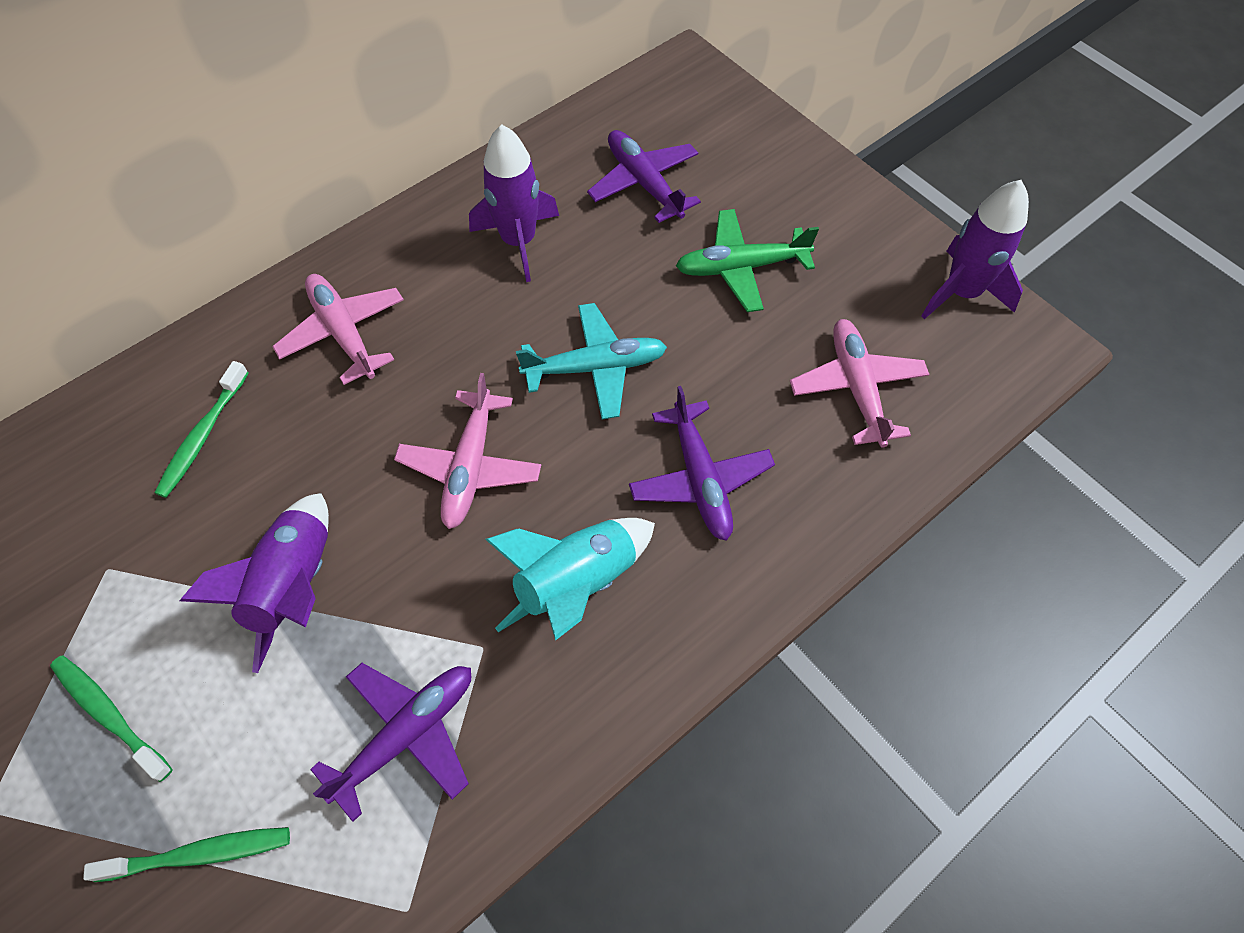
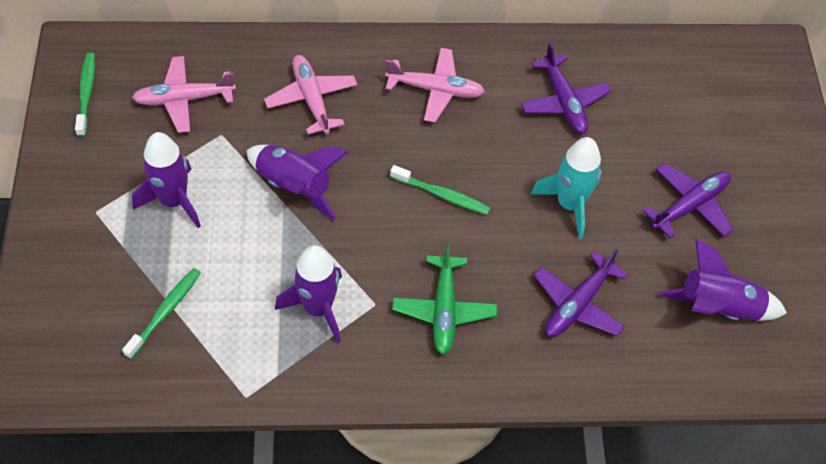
purple rocket: [179,493,329,673] [469,124,559,282] [921,180,1029,319] = 3 -> [132,132,201,228] [246,145,348,220] [275,245,342,343] [659,239,787,321] = 4
turquoise plane: [516,303,667,420] = 1 -> none = 0

